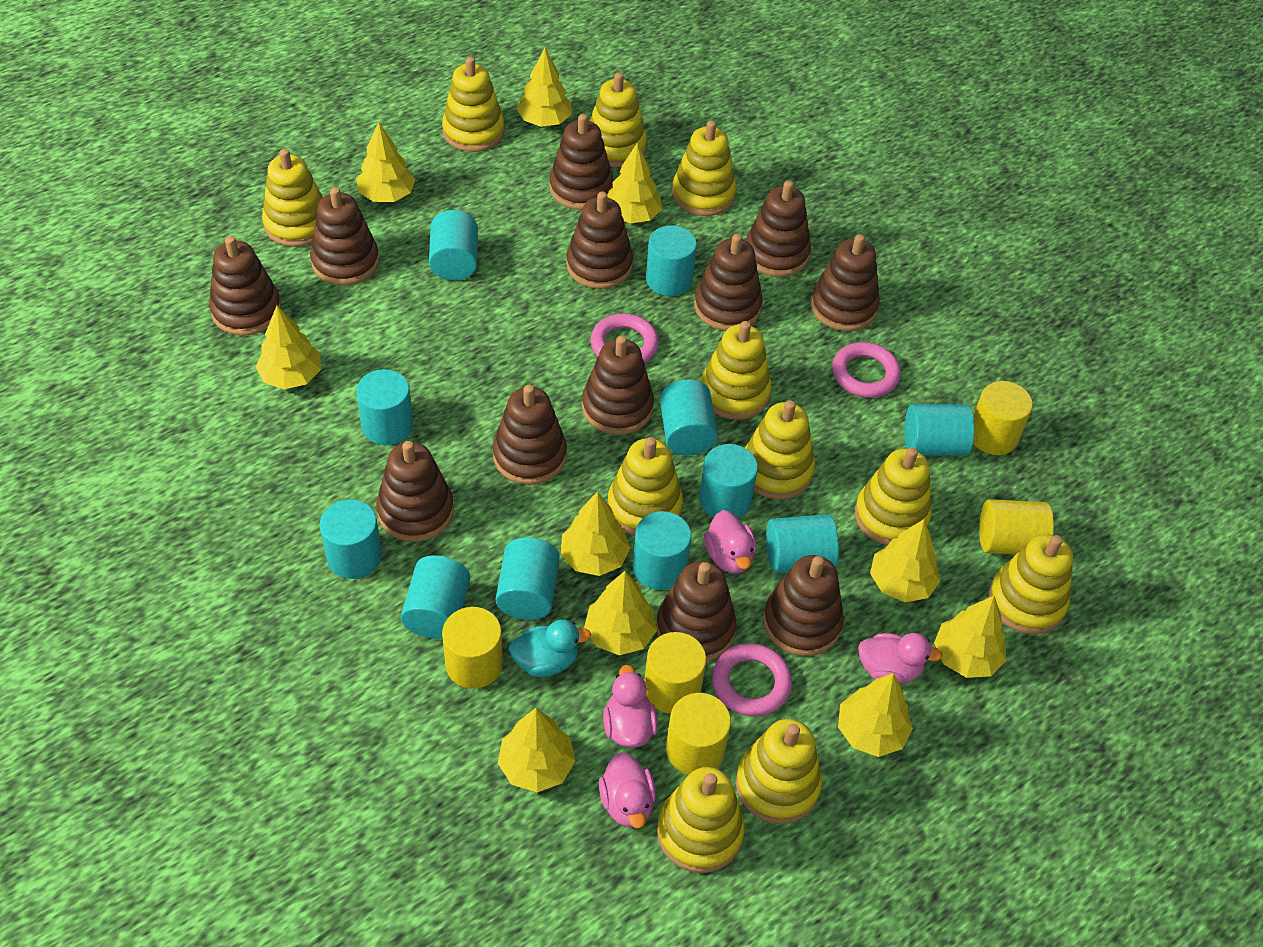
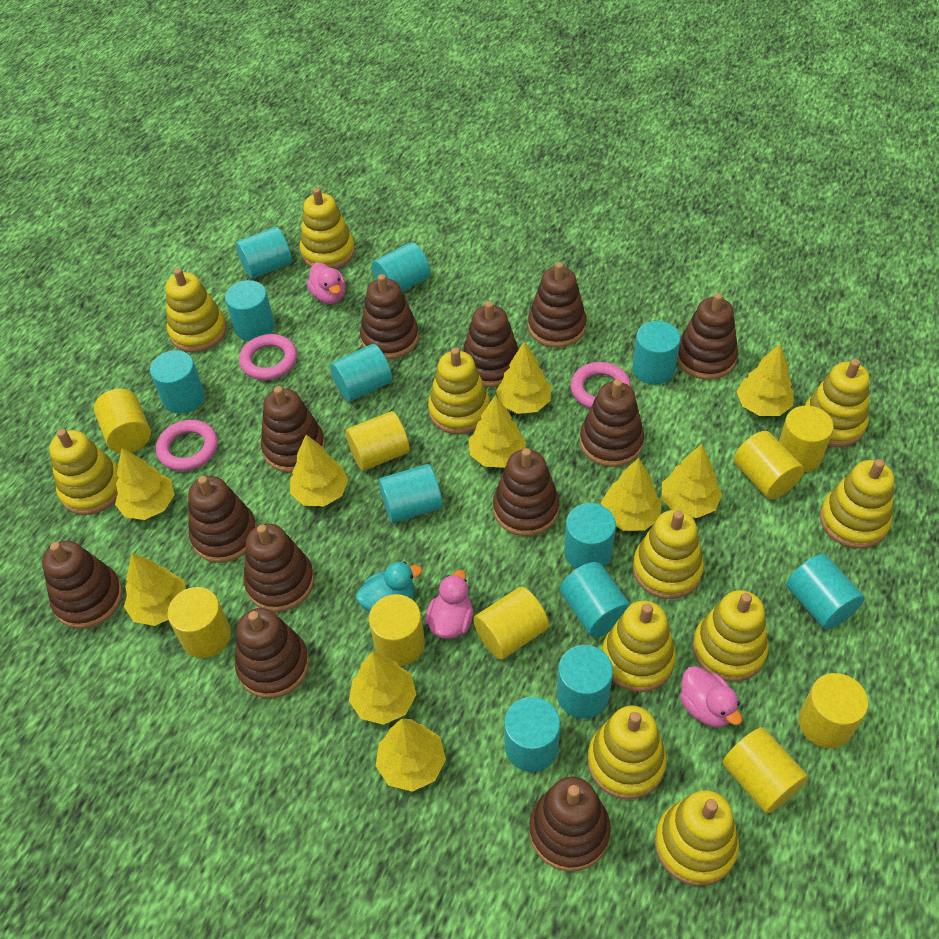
pink duck: [599,752,656,829] [603,665,658,748] [704,510,756,574] [858,633,943,684] = 4 -> [307,262,345,304] [425,570,473,639] [680,666,742,727] = 3
turquoise cylinder: [320,499,382,579] [356,369,413,445] [401,556,470,639] [429,210,478,281] [496,537,559,620] [633,511,691,590] [646,225,697,296] [660,379,718,456] [699,444,758,518] [766,514,839,573] [905,404,975,455] = 11 -> [150,350,205,414] [225,280,274,341] [236,227,292,278] [330,344,392,402] [372,242,430,292] [378,464,442,523] [504,697,560,772] [557,645,613,719] [560,562,631,637] [564,503,616,569] [632,321,681,385] [786,554,864,629] = 12
yellow cylinder: [442,607,503,689] [644,632,706,714] [666,693,731,775] [973,381,1033,455] [979,499,1054,554] = 5 -> [94,389,151,453] [167,587,231,658] [346,411,410,471] [369,594,425,666] [473,587,549,660] [722,727,808,814] [734,431,804,499] [779,406,834,472] [799,673,868,748] = 9

